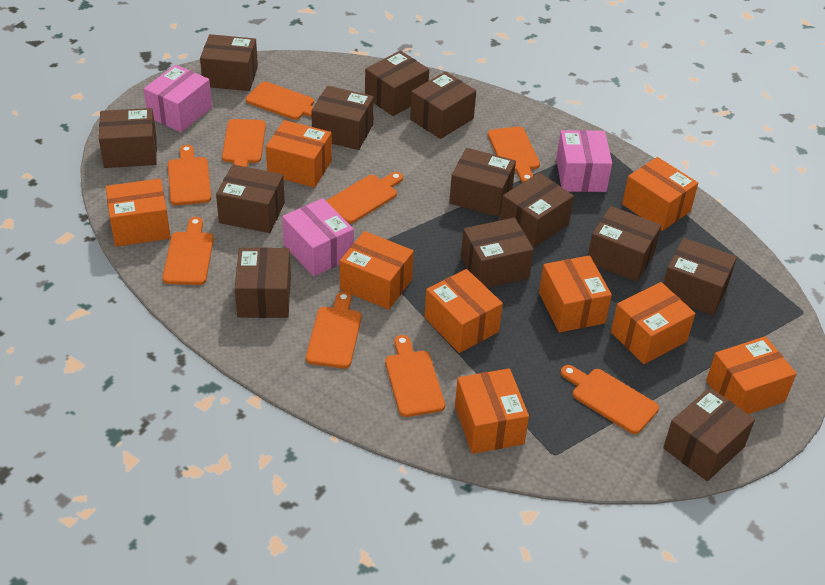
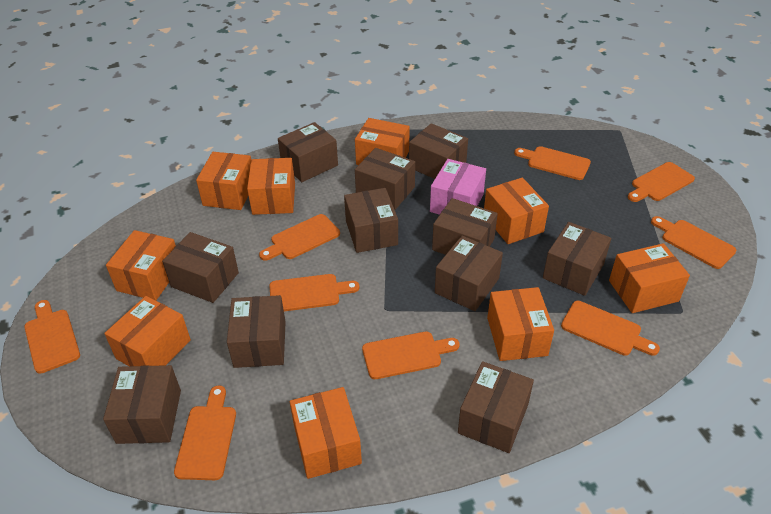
brown box: [99,108,157,168] [200,34,258,91] [216,164,285,233] [235,247,291,318] [311,86,374,150] [365,50,429,116] [410,72,476,139] [449,148,516,217] [461,218,534,288] [500,173,574,248] [588,206,661,282] [663,238,737,315] [663,388,755,481] = 13 -> [103,365,181,444] [162,232,239,303] [227,295,286,368] [278,122,338,182] [344,188,398,253] [355,148,415,210] [409,123,468,179] [432,198,498,255] [435,236,503,311] [458,361,534,453] [543,222,611,296] = 11
pink box: [144,65,212,132] [282,198,354,277] [556,130,612,192] = 3 -> [430,159,486,215] = 1

